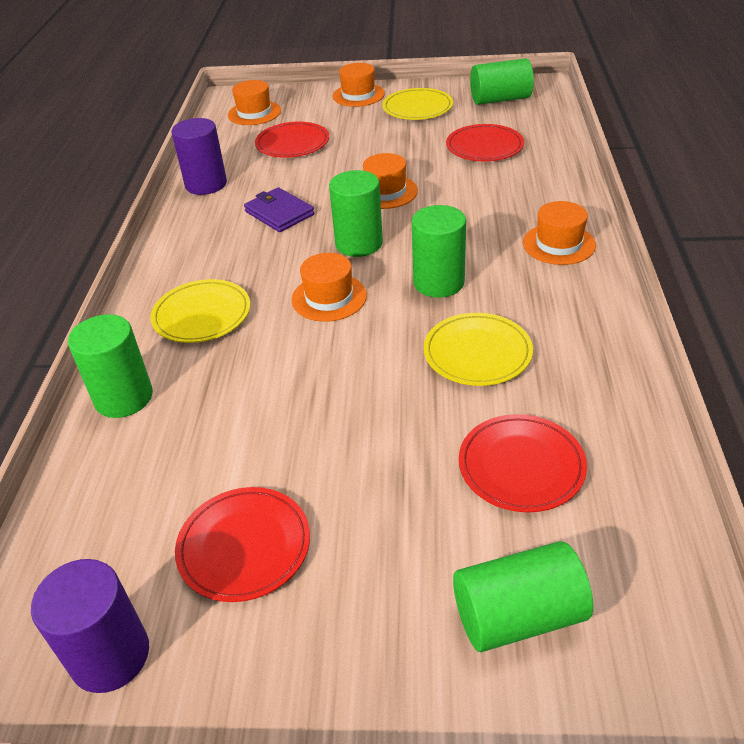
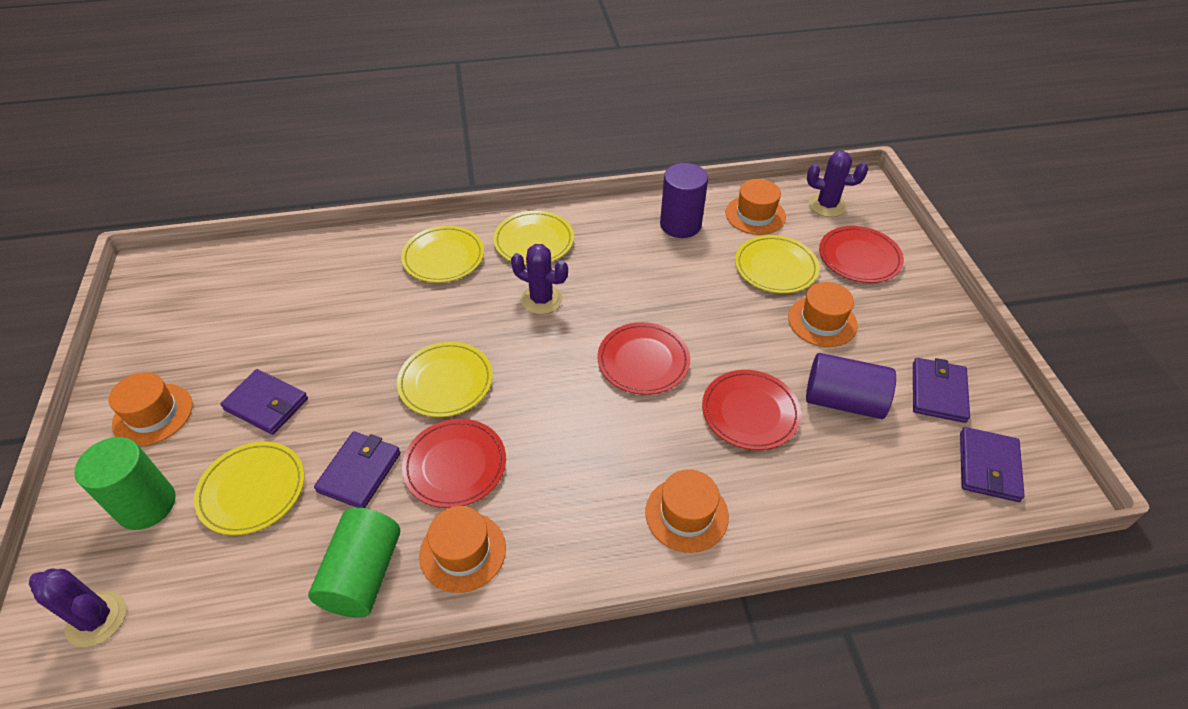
green cylinder: [68,314,153,418] [329,170,383,257] [412,205,466,298] [453,541,593,652] [470,58,534,105] = 5 -> [74,437,176,530] [308,508,400,618] = 2
purple cactus: none = 0 -> [29,569,127,647] [511,244,568,314] [807,151,868,217] = 3
purple wallet: [244,187,314,232] = 1 -> [220,369,308,435] [314,431,401,508] [913,358,970,423] [960,427,1025,502] = 4
yellow plate: [150,279,250,343] [382,88,453,120] [424,313,533,386] = 3 -> [194,441,305,535] [397,342,493,417] [401,226,484,283] [493,211,574,265] [735,235,819,293] = 5

